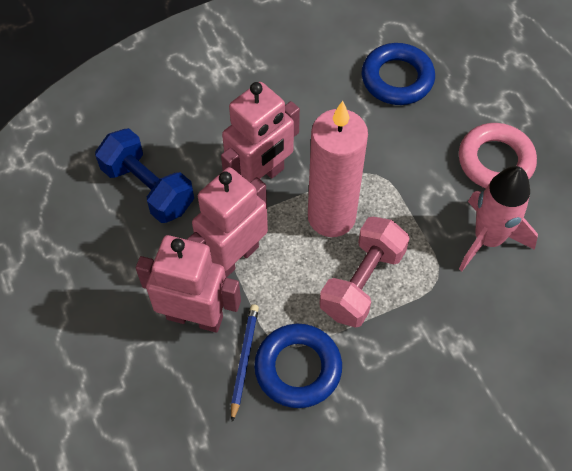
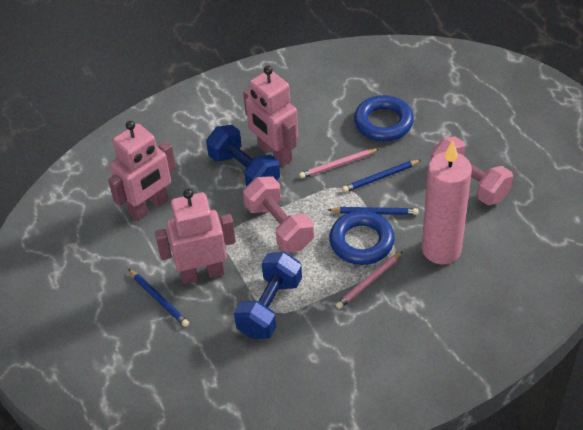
blue dumbbell: [95,128,194,223] = 1 -> [206,125,280,187] [234,252,302,339] = 2
blue pencil: [231,304,259,422] = 1 -> [128,269,189,327] [328,207,418,215] [342,160,421,192] = 3
pink dumbbell: [319,217,410,328] = 1 -> [243,176,314,252] [431,136,513,205] = 2
pink pencil: none = 0 -> [299,149,379,178] [336,251,403,309] = 2
pink ring: [459,123,537,188] = 1 -> none = 0
pink rocket: [459,166,538,271] = 1 -> none = 0

